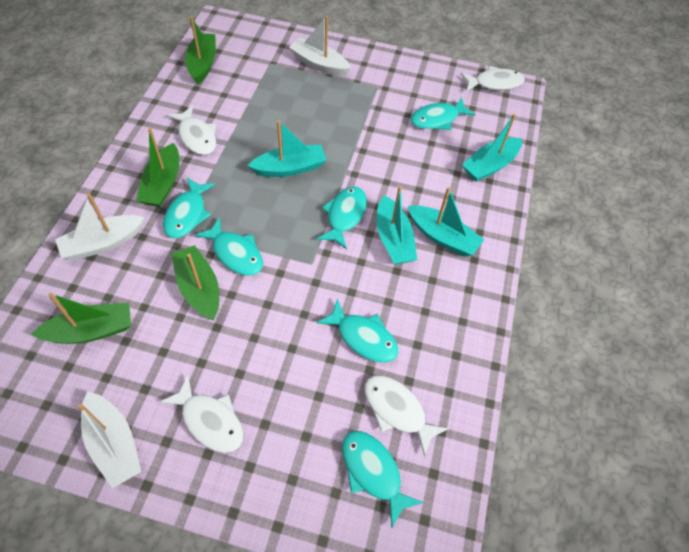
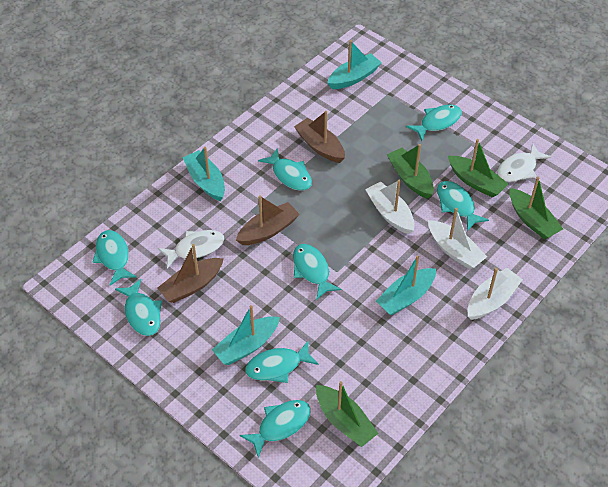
brown boat: none = 0 -> [157,244,224,303] [236,195,300,245] [294,111,345,163] = 3
turquoise fish: [163,178,215,238] [195,217,263,276] [317,186,367,249] [317,298,399,363] [342,431,424,527] [410,97,476,130] = 6 -> [93,230,137,285] [115,279,162,336] [240,400,311,458] [245,340,319,383] [258,148,312,191] [293,244,341,300] [406,104,462,141] [437,181,489,231] = 8
white fish: [160,375,244,453] [167,106,216,155] [365,375,449,457] [461,66,525,92] = 4 -> [158,230,225,269] [497,143,551,182] = 2

